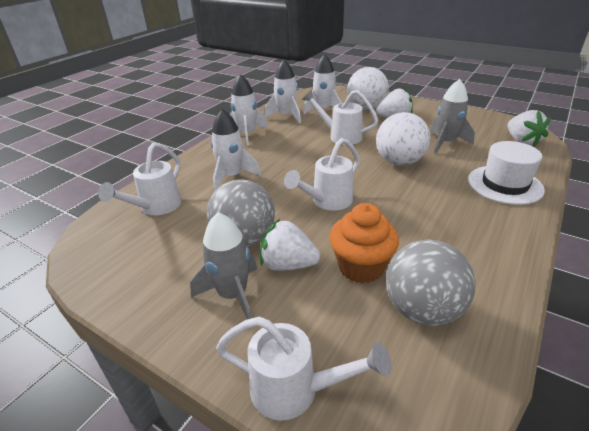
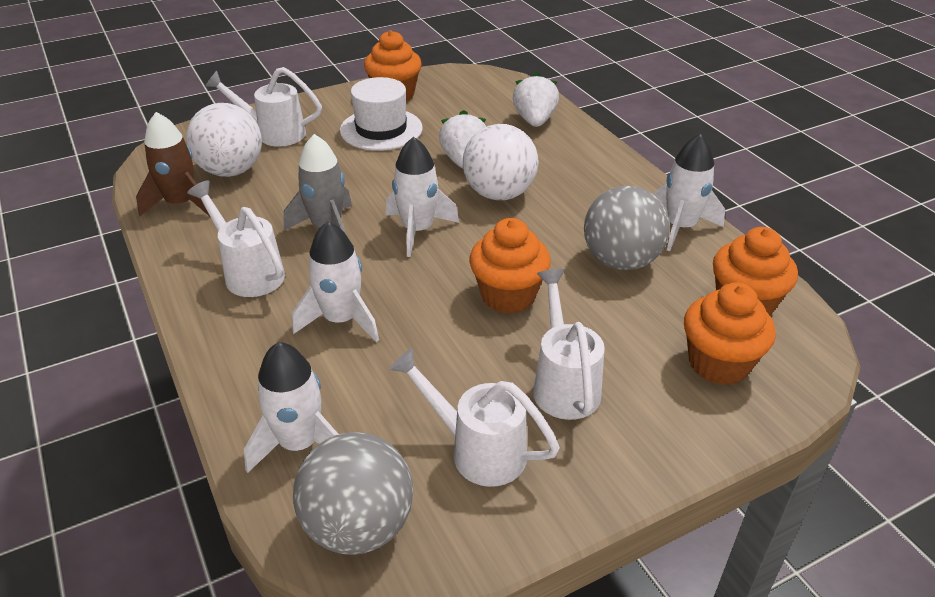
brown rocket: none = 0 -> [136,112,210,216] = 1
grey rocket: [190,212,257,319] [430,79,475,154] = 2 -> [283,134,352,234] = 1
orange cupcake: [329,203,399,283] = 1 -> [364,30,422,102] [469,218,551,314] [684,282,776,385] [713,227,798,315] = 4
white strawberry: [260,219,320,271] [376,87,413,118] [507,110,551,147] = 3 -> [439,110,486,168] [513,72,559,127] = 2

